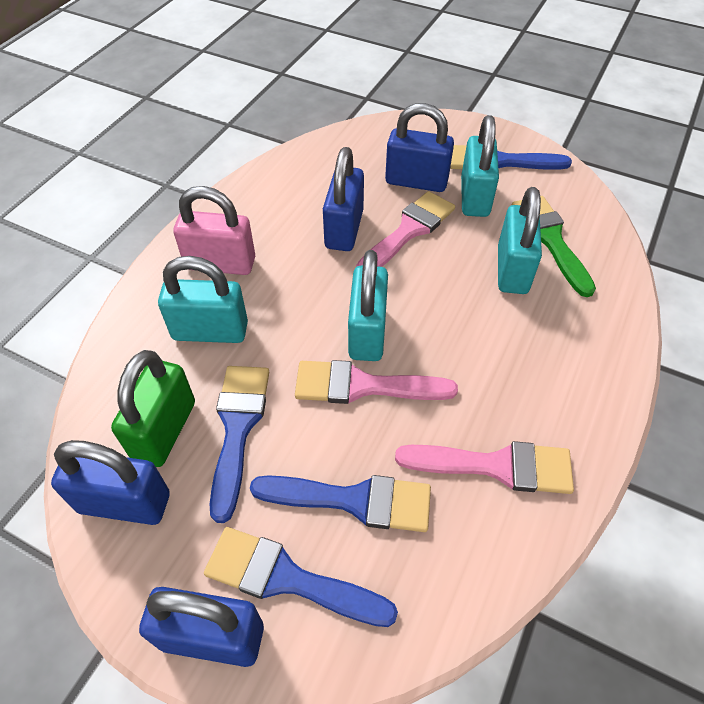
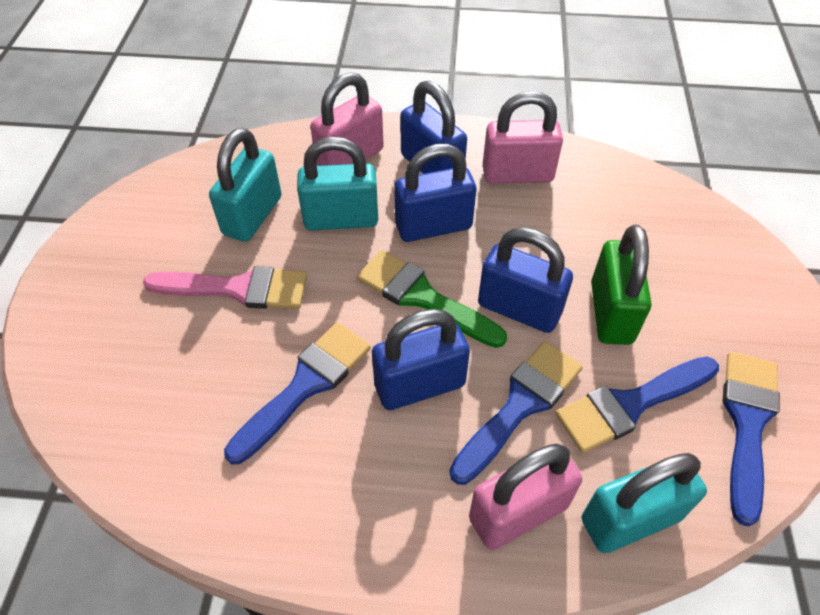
pink brush: [295,360,458,404] [356,191,455,267] [395,441,574,494] = 3 -> [143,266,307,309] = 1
pink padlock: [174,186,255,275] = 1 -> [311,72,384,166] [469,443,582,550] [483,91,563,184] = 3
turquoise padlock: [158,256,248,343] [348,250,388,361] [461,115,499,217] [498,187,542,294] = 4 -> [209,128,282,242] [297,137,378,231] [582,453,707,553] = 3

